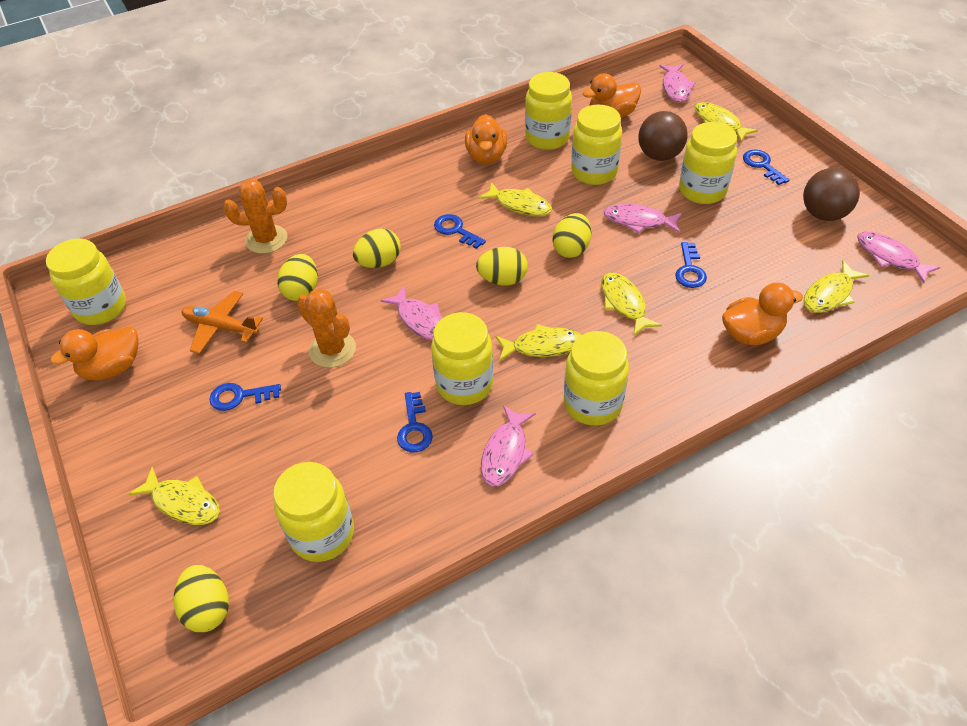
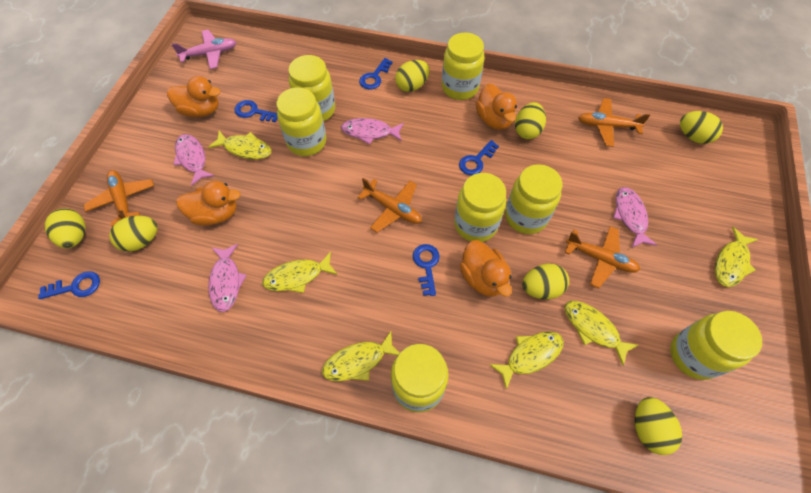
brown ball: [638,111,688,161] [803,168,860,221] = 2 -> none = 0
orange cactus: [223,179,287,254] [297,289,356,368] = 2 -> none = 0
orange plane: [182,291,263,354] = 1 -> [83,170,154,227] [358,178,422,232] [565,226,640,288] [578,98,650,147] = 4
pink fish: [381,286,443,341] [481,405,536,487] [603,204,682,233] [659,64,696,102] [857,232,940,283] = 5 -> [173,134,214,186] [208,244,247,312] [341,118,404,145] [613,187,657,248] = 4
pink plane: none = 0 -> [171,30,236,69] = 1
yellow egg: [174,565,229,632] [277,254,318,301] [353,228,401,268] [476,247,528,285] [552,213,591,258] = 5 -> [45,208,86,248] [109,216,157,252] [395,60,430,92] [515,102,546,139] [522,263,569,299] [635,397,682,455] [680,111,723,144] = 7

